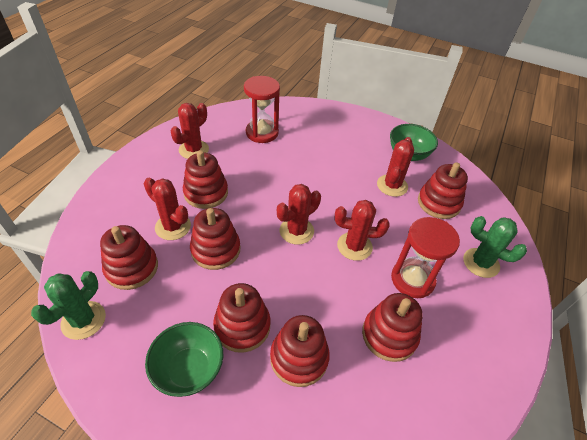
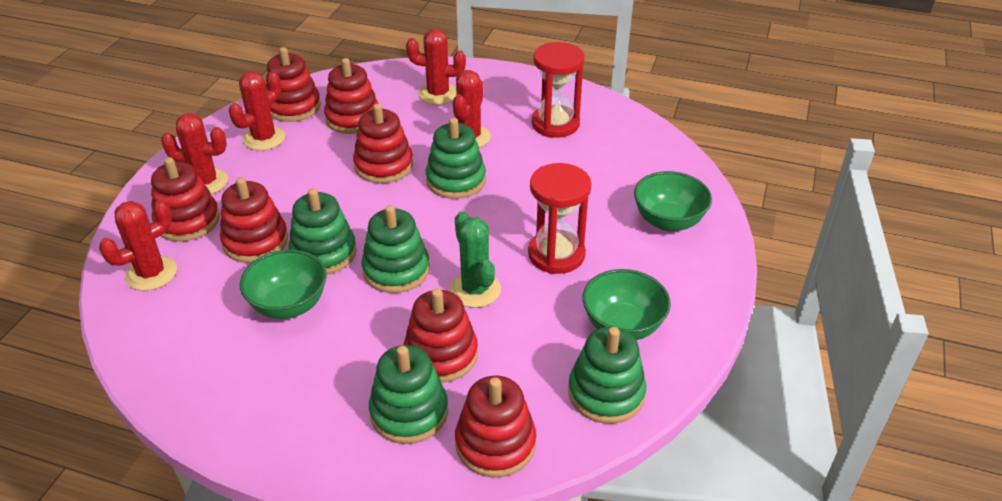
green bowl: [145,322,223,397] [390,124,438,161] = 2 -> [240,250,327,319] [583,269,671,340] [634,171,712,231] = 3
green cactus: [31,271,106,340] [463,216,527,278] = 2 -> [450,211,501,308] = 1
green stacking toy: none = 0 -> [289,188,357,274] [361,205,430,293] [369,345,448,444] [426,118,486,199] [568,327,646,424] = 5

